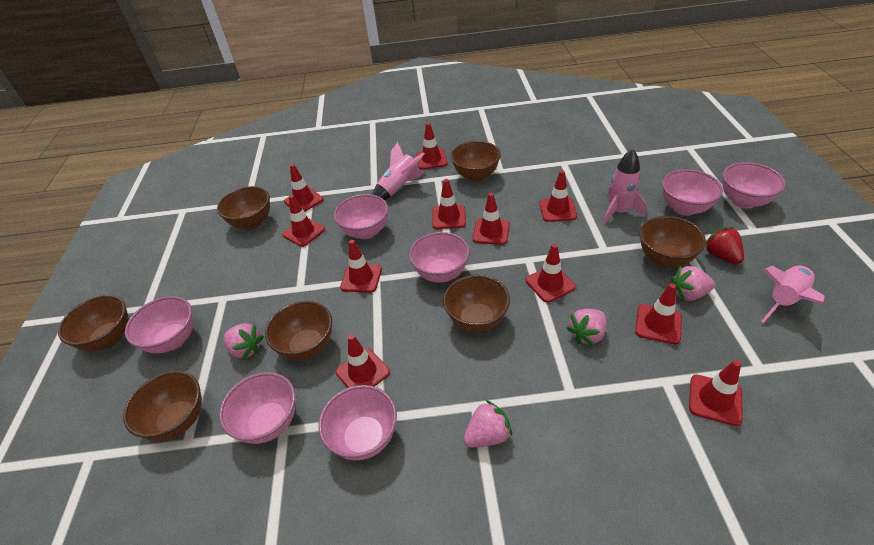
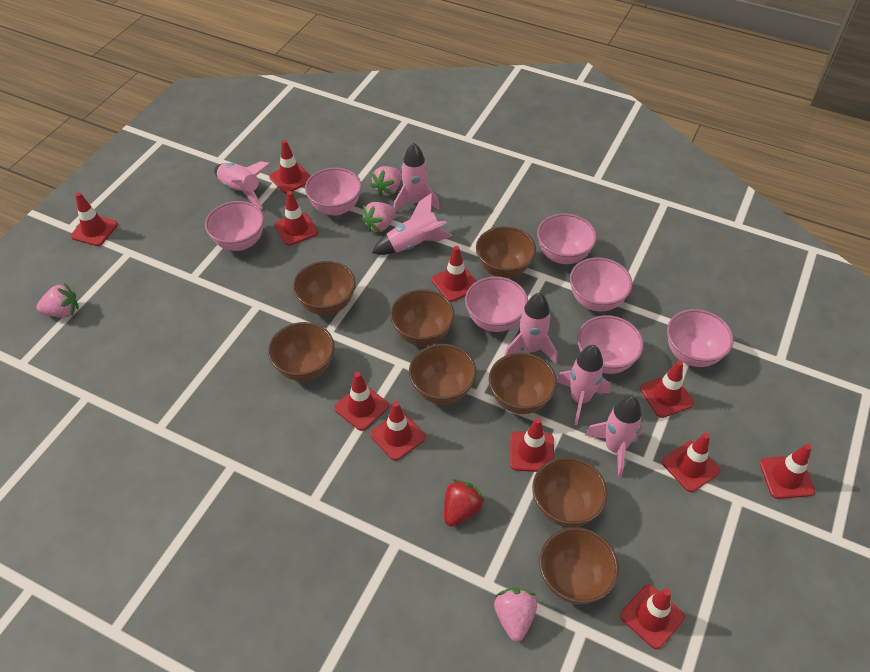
brown bowl: [58,295,129,351] [123,371,202,441] [217,186,270,230] [265,301,332,361] [443,275,510,332] [451,141,501,182] [640,216,706,267] = 7 -> [268,322,334,381] [293,261,356,315] [390,289,455,346] [409,344,476,405] [476,226,536,278] [489,353,557,414] [532,457,607,527] [539,527,619,605] = 8
pink rocket: [372,142,425,200] [603,149,647,225] [761,266,824,323] = 3 -> [214,161,271,209] [372,193,453,255] [394,142,440,212] [504,293,557,364] [557,345,611,426] [585,395,643,477] = 6

